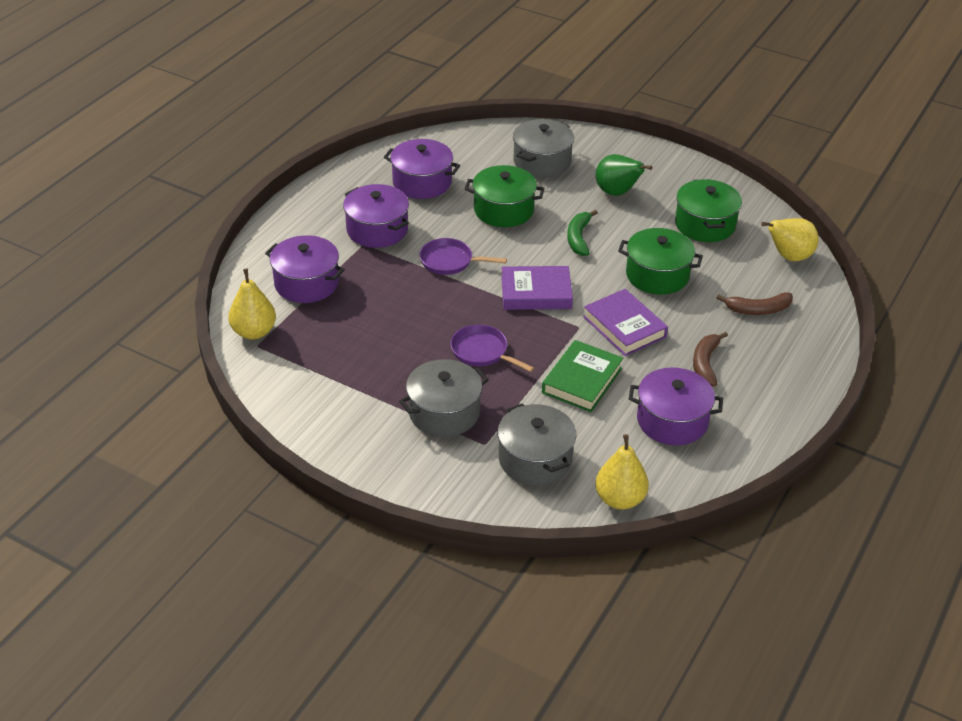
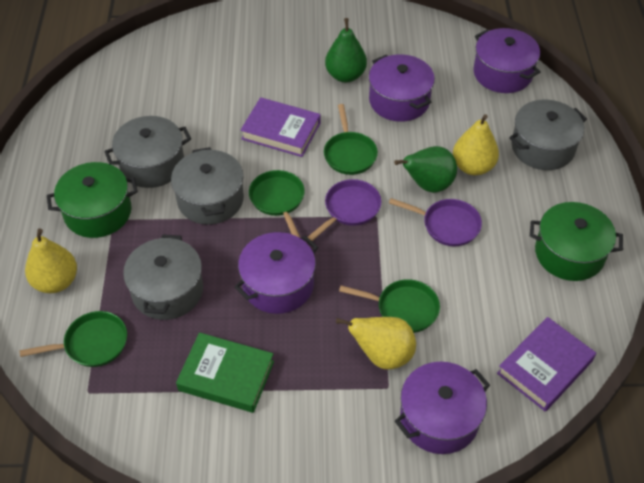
brown banana: [693,332,728,387] [717,292,793,315] = 2 -> none = 0
green banana: [567,210,598,256] = 1 -> none = 0
green pan: none = 0 -> [20,311,127,367] [249,170,305,238] [324,104,378,175] [339,279,440,333] = 4
green pear: [596,154,652,196] = 1 -> [325,18,367,82] [394,146,457,193] = 2
green pot: [465,165,544,227] [618,228,703,295] [675,179,742,242] = 3 -> [47,162,138,238] [530,202,623,281] = 2
grey pot: [399,359,489,437] [497,403,576,485] [513,119,574,178] = 3 -> [104,116,191,188] [123,234,203,320] [171,147,244,225] [509,100,587,170] = 4

